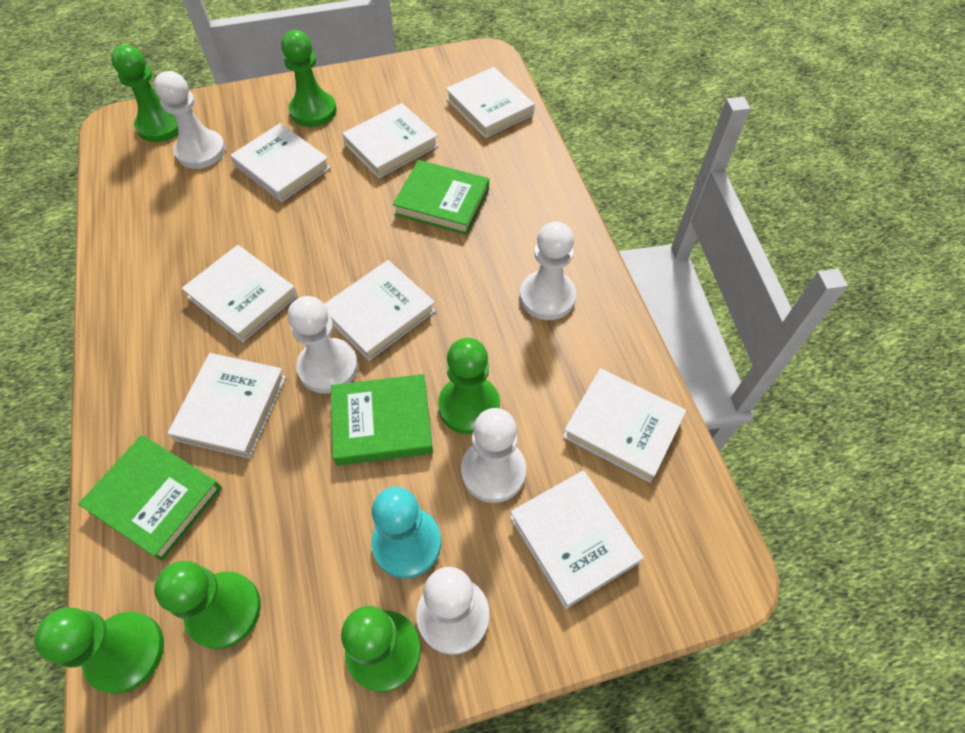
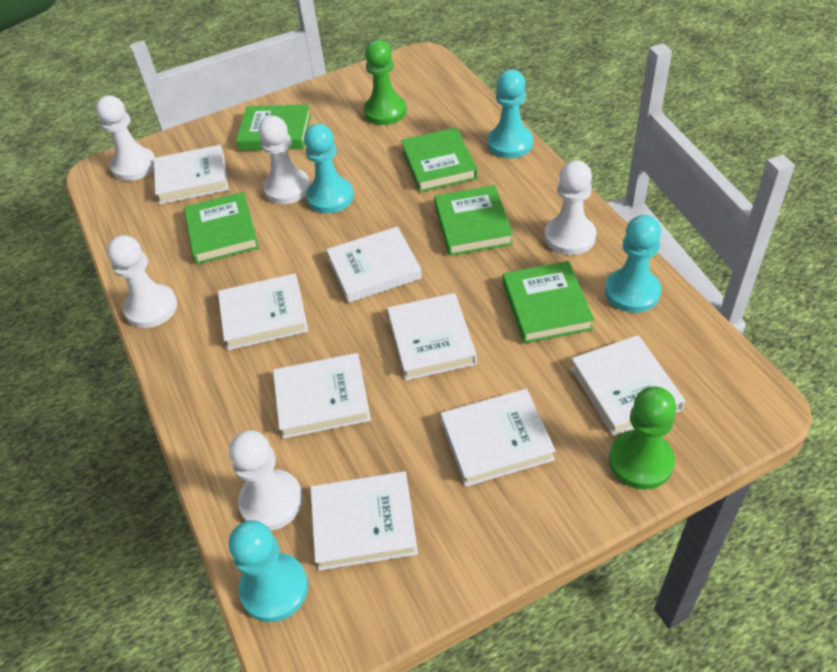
green book: [78,435,222,561] [331,374,433,466] [393,160,489,235] = 3 -> [184,192,259,264] [236,104,311,151] [401,127,477,192] [434,185,513,256] [502,261,594,344] = 5
green pawn: [34,608,164,693] [111,45,178,142] [154,561,261,649] [281,30,337,127] [341,606,421,692] [438,338,500,434] = 6 -> [364,40,407,125] [609,386,676,489] = 2
turquoise pawn: [371,487,441,579] = 1 -> [229,520,308,622] [304,124,354,213] [488,69,533,158] [605,215,661,313] = 4

